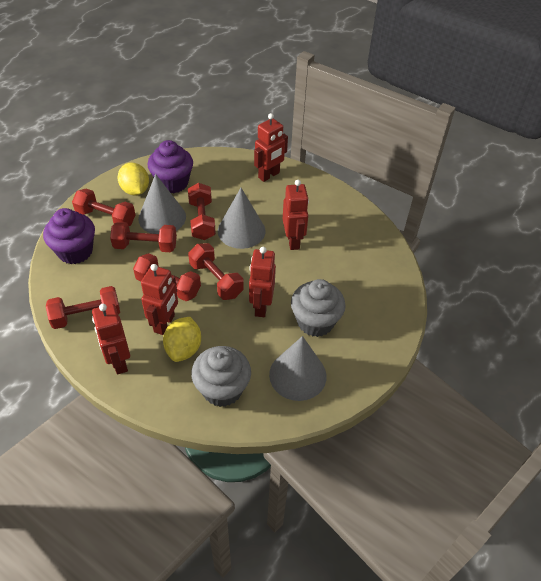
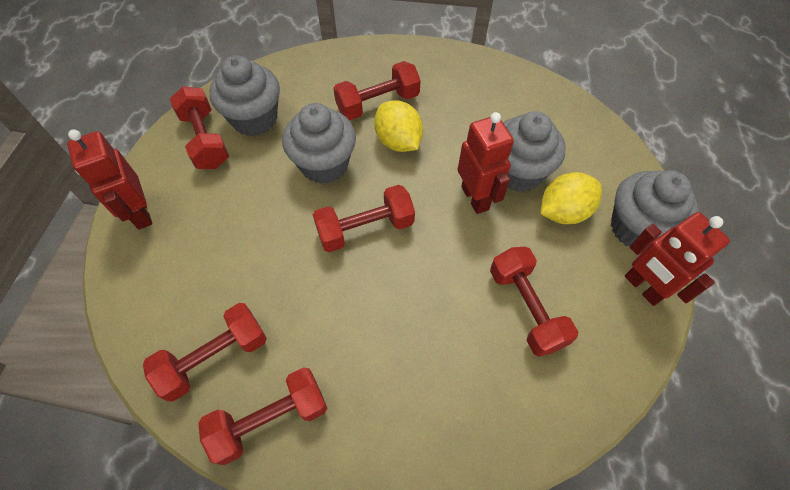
grey cone: [138,174,186,234] [218,188,266,249] [269,336,327,401] = 3 -> none = 0
grey cupcake: [191,346,251,407] [291,279,346,337] = 2 -> [209,55,280,136] [282,103,356,184] [503,111,566,192] [611,170,699,247] = 4
purple cupcake: [43,208,95,264] [147,140,193,193] = 2 -> none = 0
red robot: [92,304,130,374] [141,264,178,335] [249,247,276,317] [254,113,288,182] [283,180,309,250] = 5 -> [67,129,152,230] [458,112,514,214] [625,212,730,306] = 3

